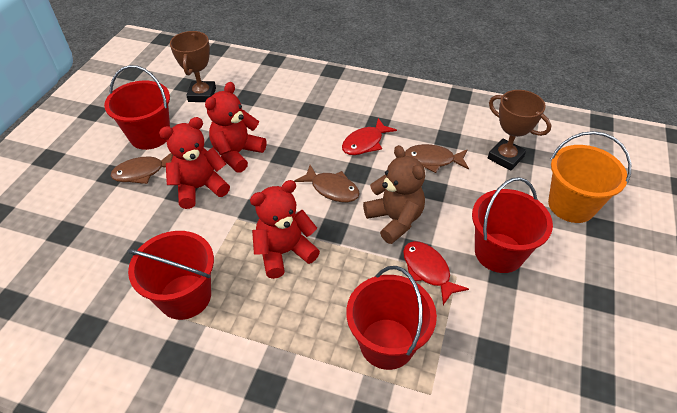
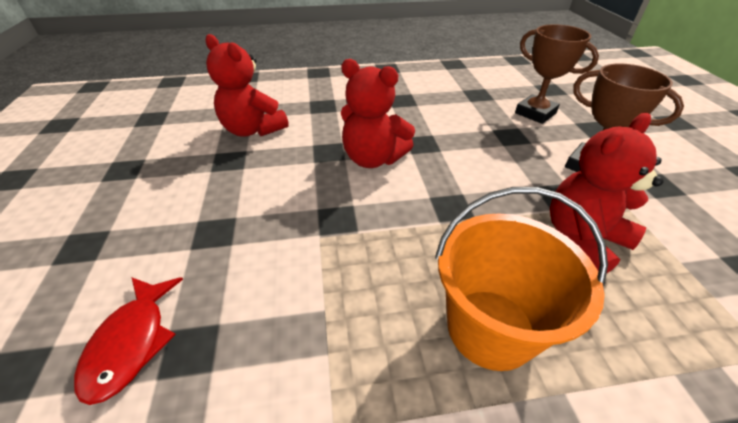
brown fish: [111,153,173,184] [294,165,360,202] [405,144,469,173] = 3 -> none = 0
brown teddy bear: [363,145,425,244] = 1 -> none = 0
red bucket: [104,65,170,150] [127,231,214,320] [346,266,437,370] [472,177,553,273] = 4 -> none = 0
red fish: [342,118,397,155] [403,241,469,305] = 2 -> [74,277,183,405] = 1

